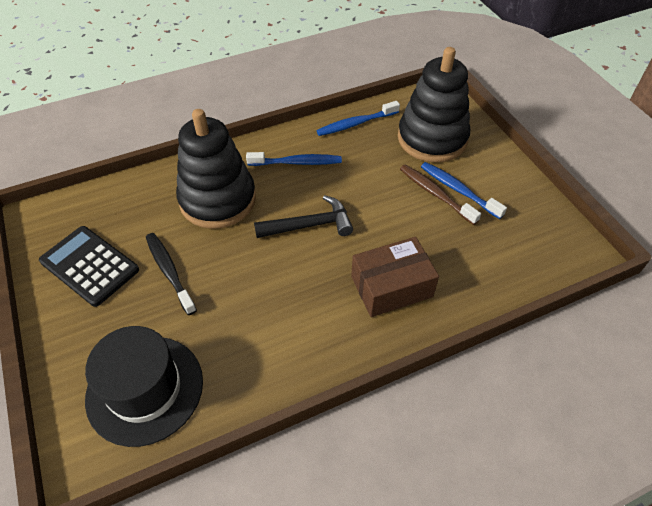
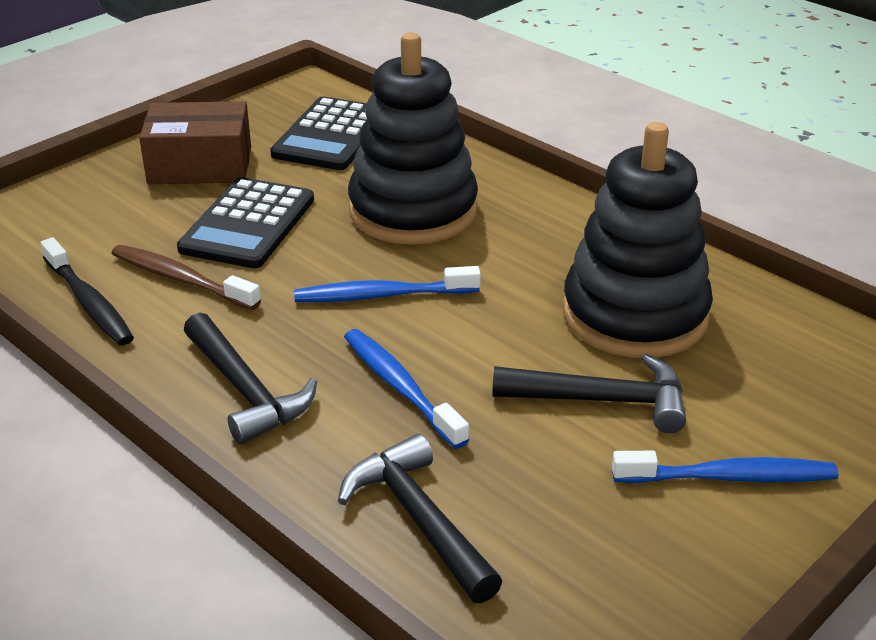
black calculator: [39,226,139,307] = 1 -> [177,177,314,268] [270,96,367,170] = 2
black hammer: [254,195,353,238] = 1 -> [184,313,317,445] [338,434,502,603] [492,354,686,433] = 3
black hat: [85,326,203,447] = 1 -> none = 0

